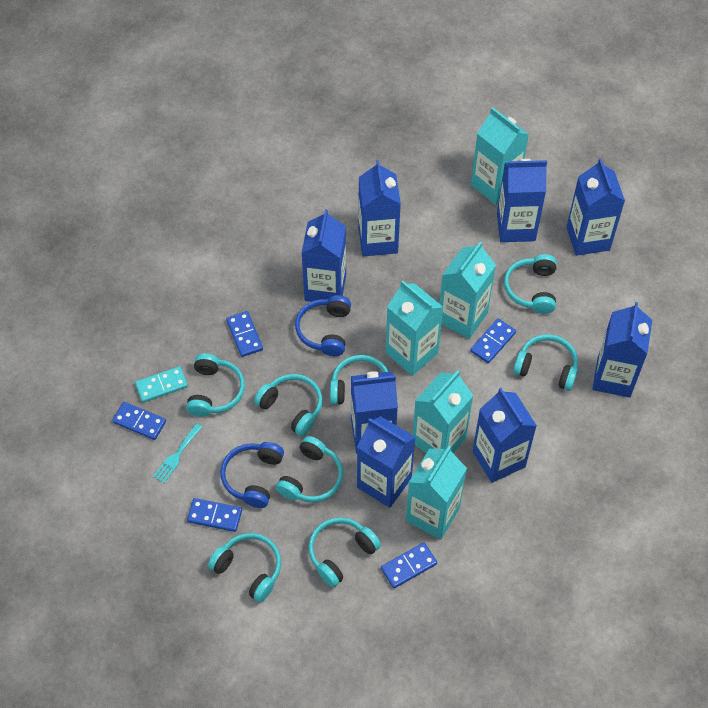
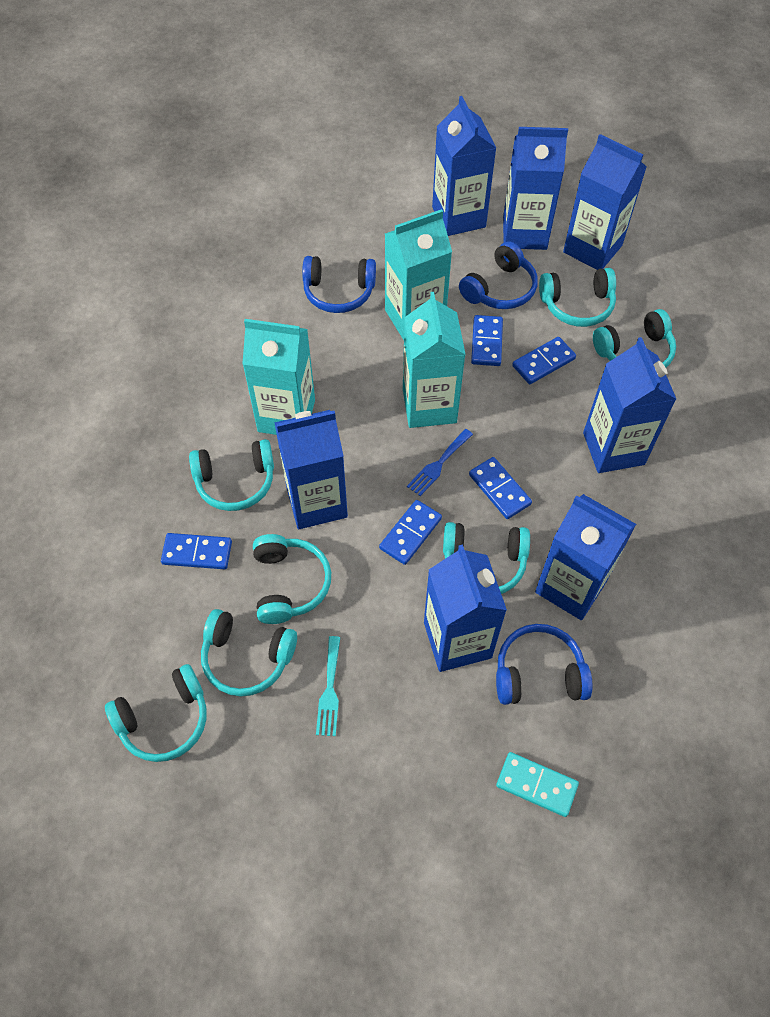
blue carton: [302,209,346,302] [351,371,398,454] [357,416,416,508] [358,160,401,256] [472,388,537,483] [497,159,547,242] [566,159,625,256] [592,302,652,398] = 8 -> [274,410,348,529] [424,544,507,672] [432,96,496,236] [503,127,568,250] [535,494,636,620] [563,134,647,270] [583,337,676,473] = 7
blue fork: none = 0 -> [407,429,473,496] = 1
blue headphones: [220,442,284,508] [295,295,351,356] = 2 -> [302,256,376,313] [459,241,538,309] [496,624,593,705] = 3
turquoise carton: [386,280,443,376] [406,446,467,540] [413,370,474,453] [440,241,496,339] [471,107,529,205] = 5 -> [242,319,315,435] [385,209,452,340] [403,292,466,428] = 3
turquoise headphones: [186,353,245,417] [208,533,281,602] [254,374,322,436] [276,436,343,502] [308,517,381,587] [330,355,388,404] [504,254,557,314] [513,334,578,391] = 8 -> [105,664,207,762] [189,439,274,511] [201,609,297,696] [253,534,331,624] [443,522,530,594] [539,268,616,327] [593,309,676,367] = 7

